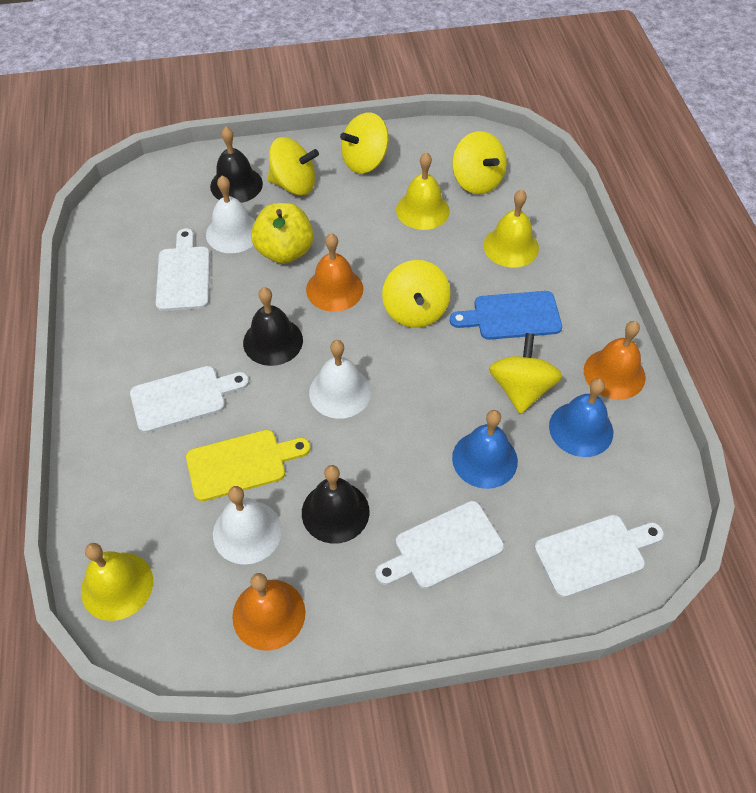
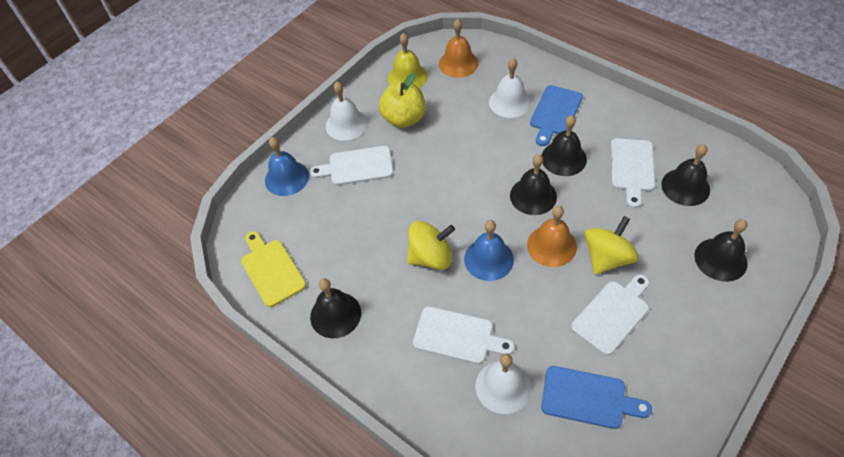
black bell: [210,127,263,203] [243,287,303,366] [302,465,370,544] = 3 -> [310,278,361,339] [510,154,557,215] [542,115,587,176] [661,144,710,206] [694,219,748,282] = 5
blue cutting board: [450,291,562,340] = 1 -> [530,85,583,146] [541,366,652,429] = 2
orange bell: [232,573,306,651] [306,233,363,312] [584,321,646,400] = 3 -> [439,19,478,78] [527,206,577,267] = 2
yellow bell: [81,543,153,621] [396,152,450,230] [484,190,539,267] = 3 -> [388,33,428,88] = 1
yellow spinning top: [268,137,319,195] [340,112,389,173] [382,260,451,328] [452,131,507,194] [489,333,562,414] = 5 -> [407,221,455,270] [584,216,639,275] = 2

